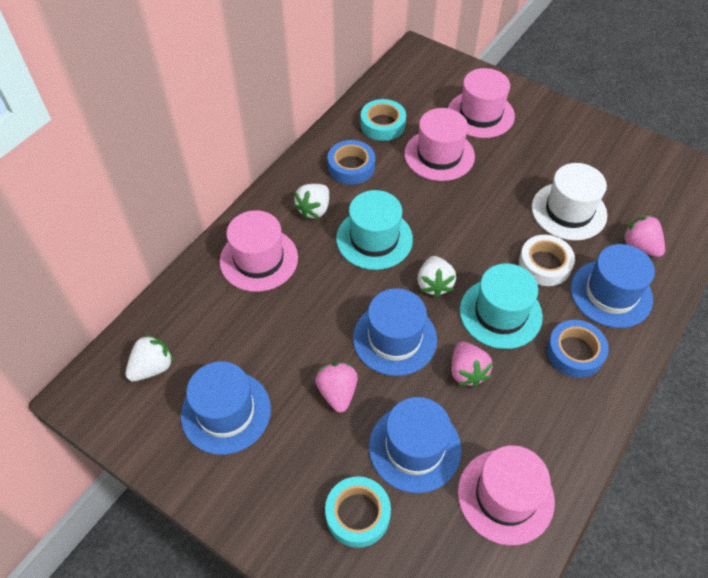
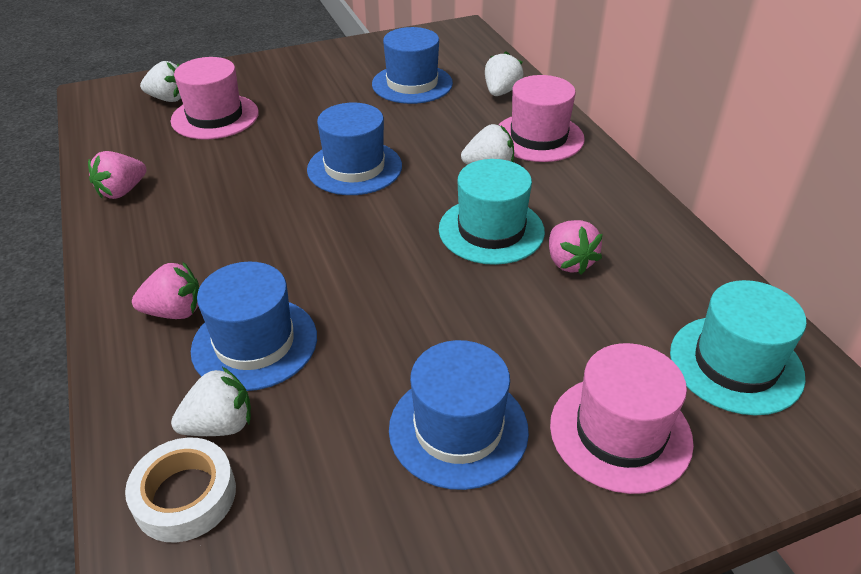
blue tape: [327,140,375,185] [547,320,609,378] = 2 -> none = 0
pink hat: [220,210,298,292] [404,108,475,181] [448,68,515,138] [458,445,555,545] = 4 -> [170,57,259,139] [499,75,585,162] [550,343,694,494] = 3
turquoise tape: [325,476,391,548] [360,99,406,141] = 2 -> none = 0
white hat: [532,163,607,240] = 1 -> none = 0
white strawberry: [125,334,174,381] [294,184,329,219] [417,256,456,298] = 3 -> [140,61,181,102] [171,367,251,436] [461,124,514,165] [485,51,523,96] = 4

